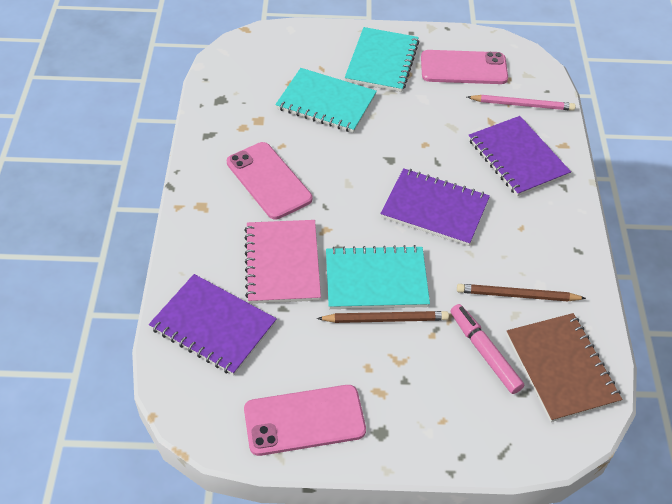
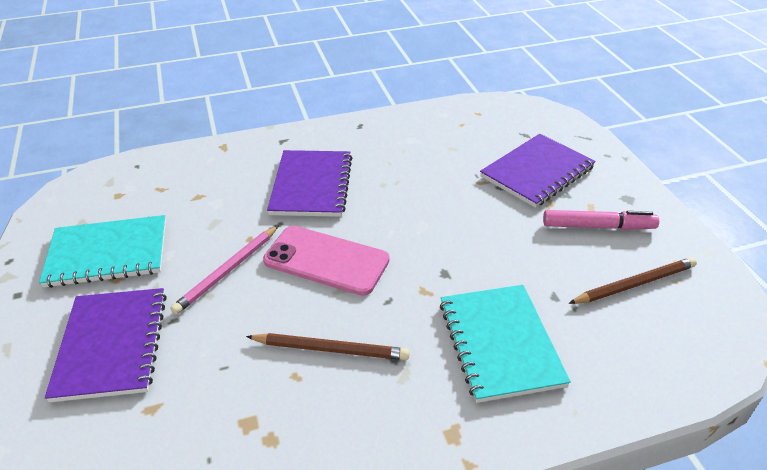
brown notebook: [506,313,622,422] = 1 -> none = 0
pink notebook: [244,220,321,304] = 1 -> none = 0
pink phone: [227,142,312,219] [244,385,366,456] [421,50,508,84] = 3 -> [263,226,390,296] = 1
turquoise notebook: [275,68,377,133] [326,245,430,309] [345,27,419,92] = 3 -> [39,215,166,288] [440,285,571,403] = 2

